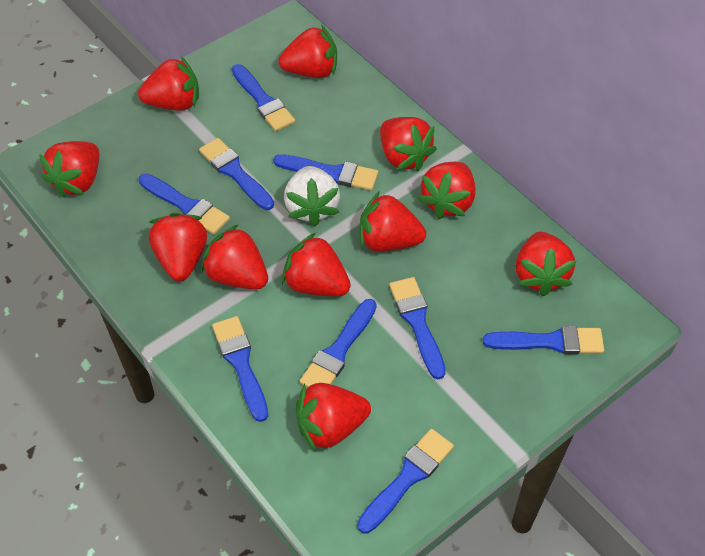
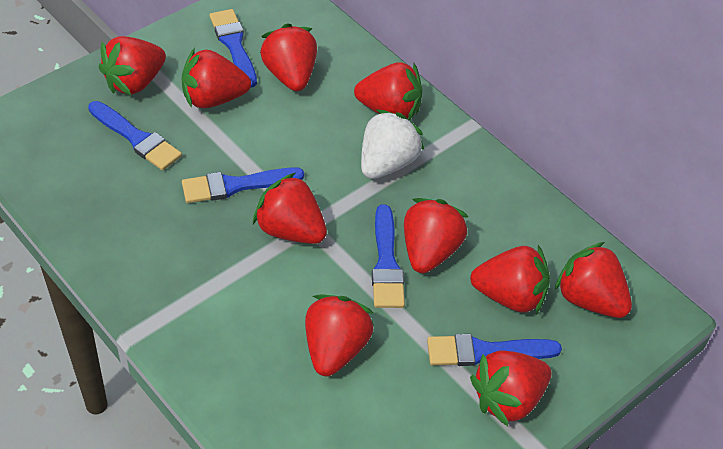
blue brush: [139,174,230,234] [199,138,274,210] [212,316,268,422] [232,64,295,131] [273,154,379,190] [300,299,377,388] [357,429,454,533] [389,277,446,379] [483,326,604,355] = 9 -> [88,101,182,171] [182,167,304,203] [210,9,257,88] [372,205,405,308] [427,334,562,366] = 5
red strawberry: [39,141,99,198] [138,56,199,111] [149,213,207,281] [201,224,268,289] [279,25,337,78] [282,233,351,296] [296,383,371,451] [360,191,426,252] [380,117,437,171] [418,162,475,219] [516,232,576,296] = 11 -> [99,36,166,95] [182,48,251,108] [253,173,327,244] [260,23,317,91] [305,295,374,376] [354,62,422,121] [404,198,469,273] [470,245,550,314] [470,350,551,426] [555,242,632,318] = 10

